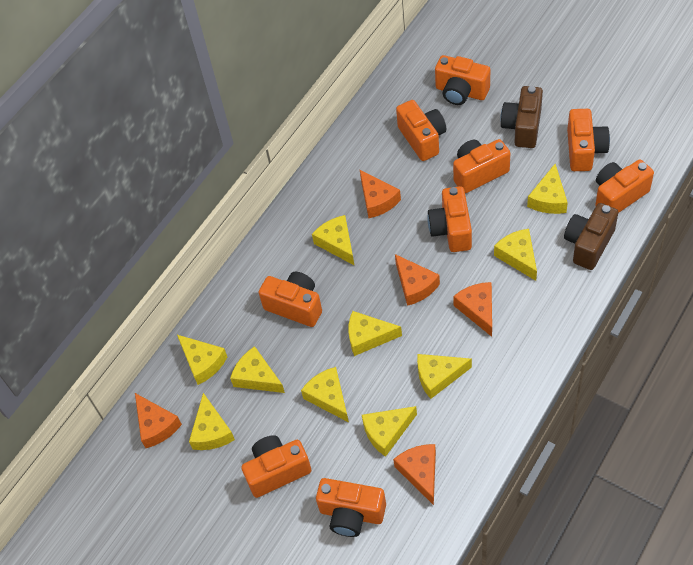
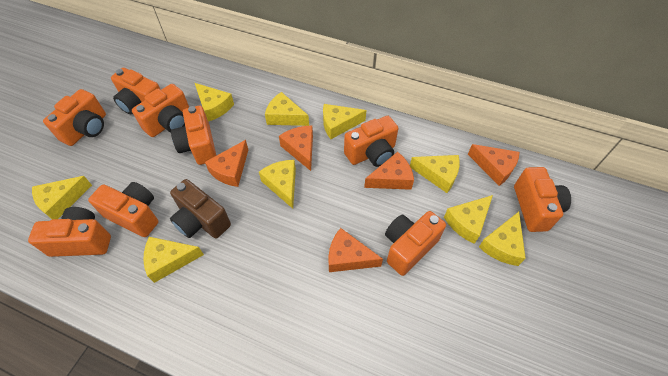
brown camera: [500,86,543,148] [564,203,618,270] = 2 -> [170,179,231,239] = 1
yellow cheese: [177,335,227,385] [189,393,235,450] [230,346,285,393] [301,367,349,422] [312,215,354,265] [348,311,402,356] [362,406,417,457] [417,354,472,399] [494,229,537,281] [527,164,568,214] = 10 -> [32,176,92,219] [143,237,204,283] [195,83,234,122] [259,160,296,209] [265,92,309,126] [323,104,366,139] [410,155,460,193] [444,195,493,244] [479,212,526,266] = 9

